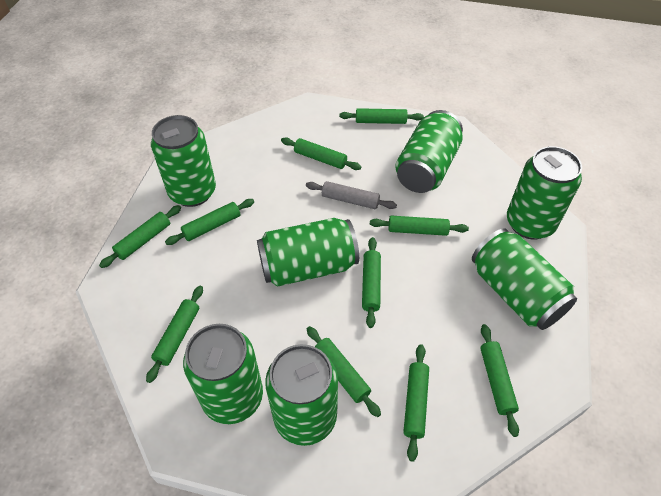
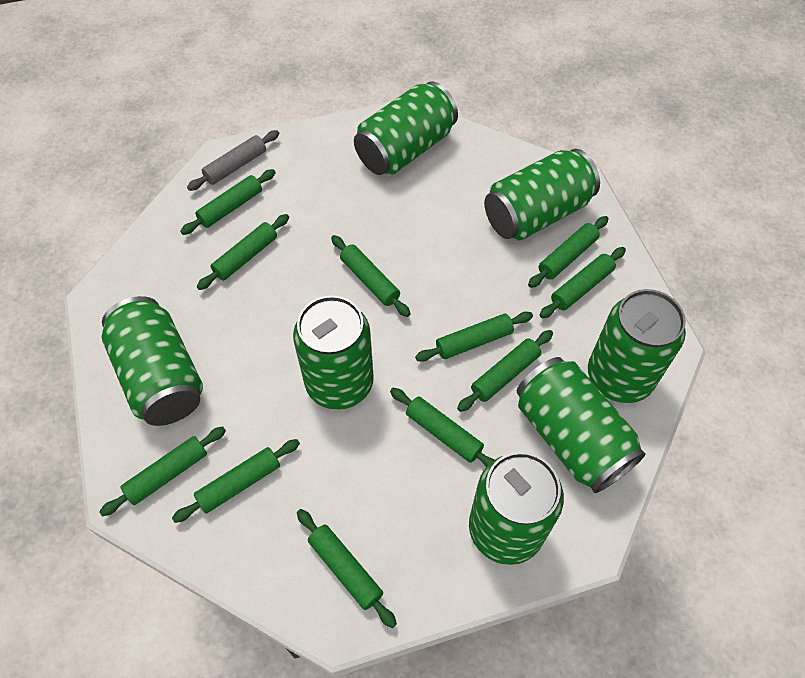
green rolling pin: [99,205,181,268] [146,286,203,383] [165,199,254,245] [281,138,361,170] [307,326,381,417] [339,108,424,124] [362,237,381,328] [370,216,469,236] [403,344,429,462] [480,324,519,437] = 10 -> [100,427,226,516] [172,439,300,523] [180,169,276,235] [197,214,289,290] [297,509,397,628] [331,235,411,317] [390,388,495,467] [415,312,533,362] [457,330,553,412] [528,216,608,288] [540,247,626,318] = 11

